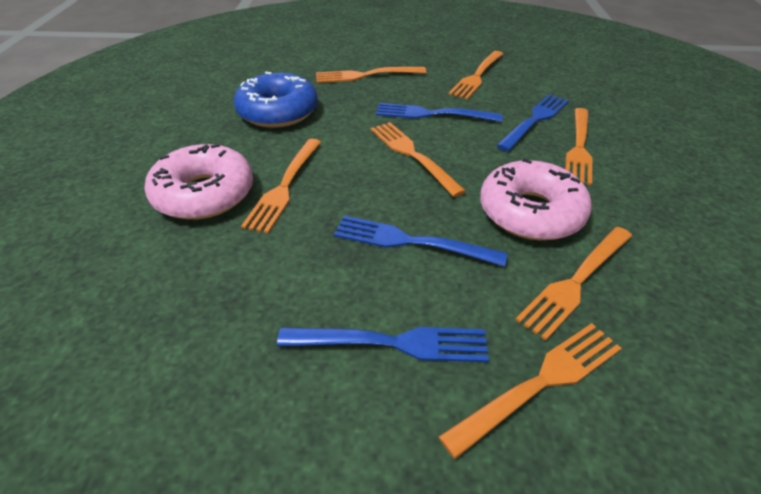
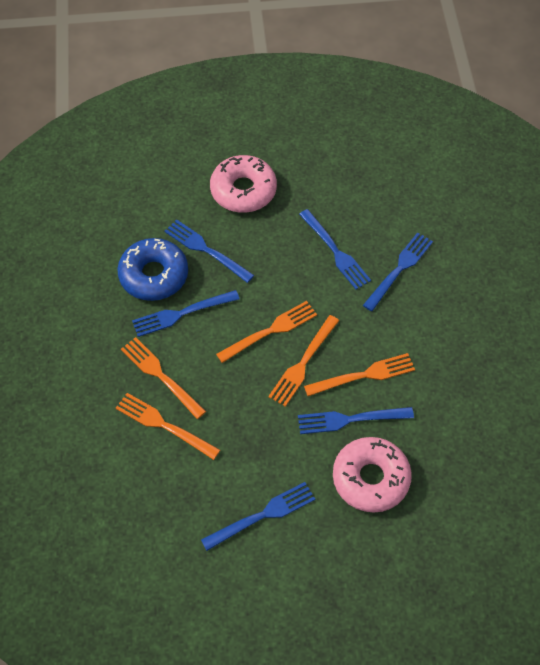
blue fork: [277,327,489,362] [334,216,507,267] [376,103,502,122] [496,94,569,151] = 4 -> [132,290,239,337] [165,219,254,283] [201,482,315,551] [298,407,414,434] [299,209,371,289] [363,232,433,311] = 6
orange fork: [241,139,321,234] [316,67,426,83] [371,122,466,197] [439,323,622,459] [449,51,503,99] [515,227,632,341] [565,108,593,185] = 7 -> [116,393,220,460] [121,337,206,419] [216,301,317,363] [268,315,339,407] [304,353,415,396] = 5

